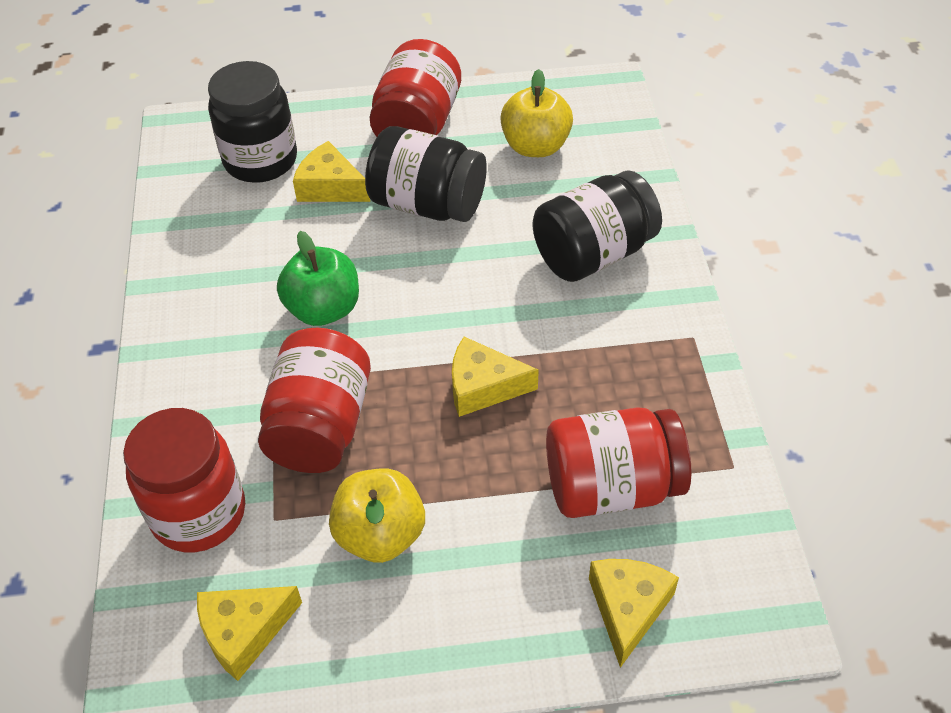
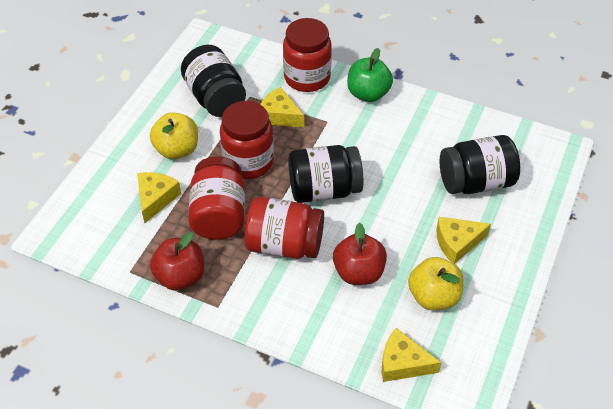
red apple: none = 0 -> [150,232,204,290] [333,223,387,285] = 2

